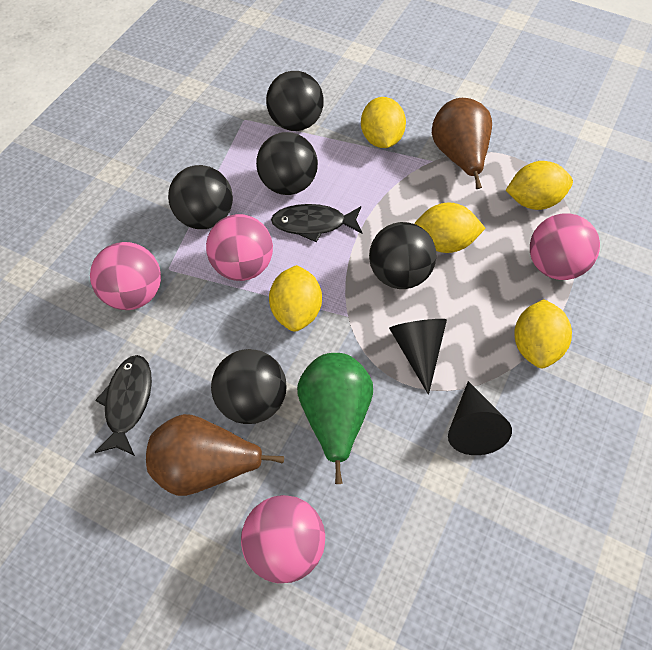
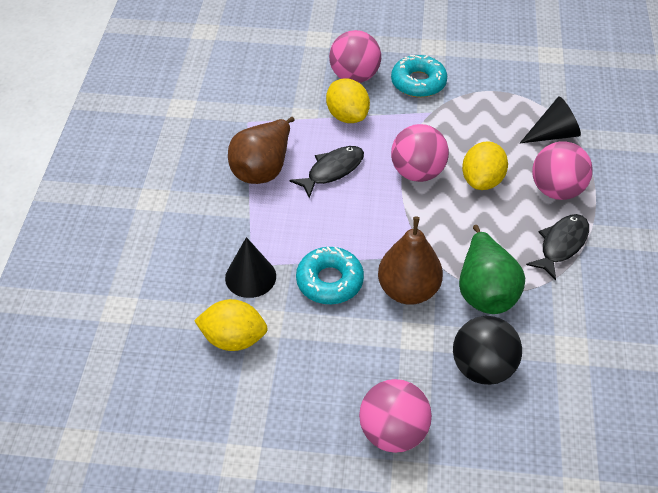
black ball: [168,165,233,229] [211,349,286,424] [256,132,318,195] [266,71,324,131] [369,222,436,289] = 5 -> [453,316,522,385] = 1
turquoise donut: none = 0 -> [296,247,364,304] [391,55,447,97] = 2
yellow lemon: [269,265,322,332] [361,97,406,148] [414,202,486,253] [506,161,573,210] [514,299,572,368] = 5 -> [194,299,268,351] [326,78,370,123] [462,141,508,190] = 3

